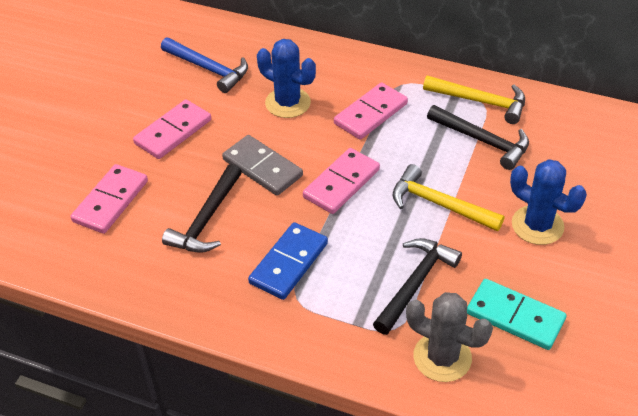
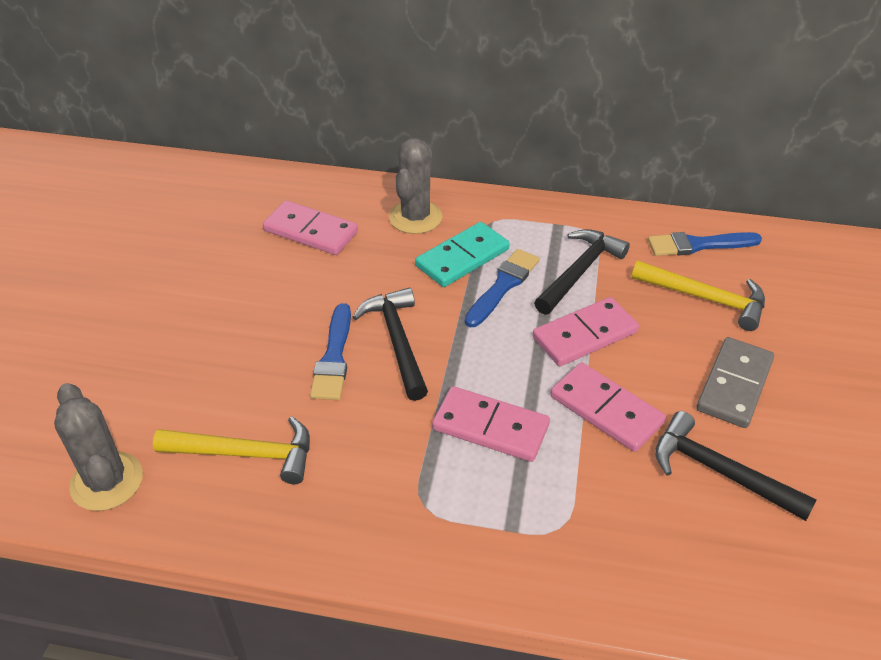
blue brush: none = 0 -> [310,303,351,400] [465,249,539,327] [648,232,762,256] = 3
blue cactus: [257,39,316,118] [510,159,587,245] = 2 -> none = 0
blue domino: [248,222,328,300] = 1 -> none = 0
blue hammer: [161,37,248,93] = 1 -> none = 0
grey cactus: [406,292,493,382] = 1 -> [54,383,143,511] [389,138,442,234] = 2

